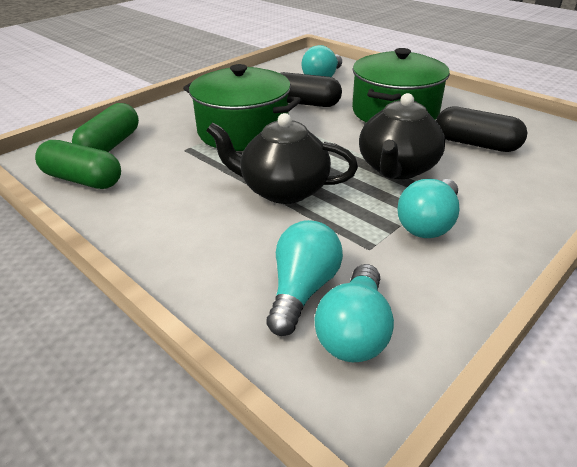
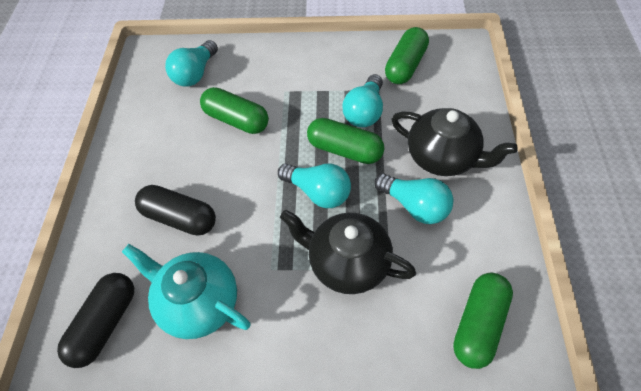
green capsule: [35,140,121,189] [72,103,139,152] = 2 -> [200,87,269,134] [307,118,384,164] [385,27,429,84] [453,273,513,369] = 4
green pot: [183,64,301,151] [352,48,450,123] = 2 -> none = 0
turquoise teapot: none = 0 -> [122,244,251,339] = 1

